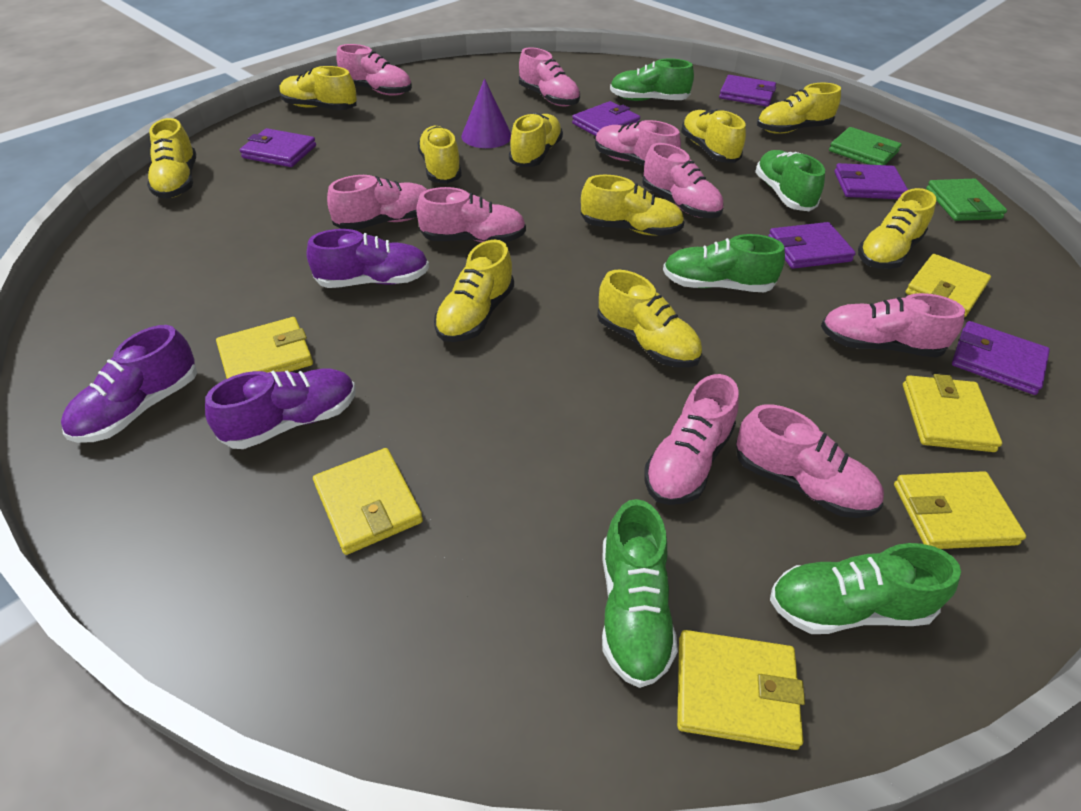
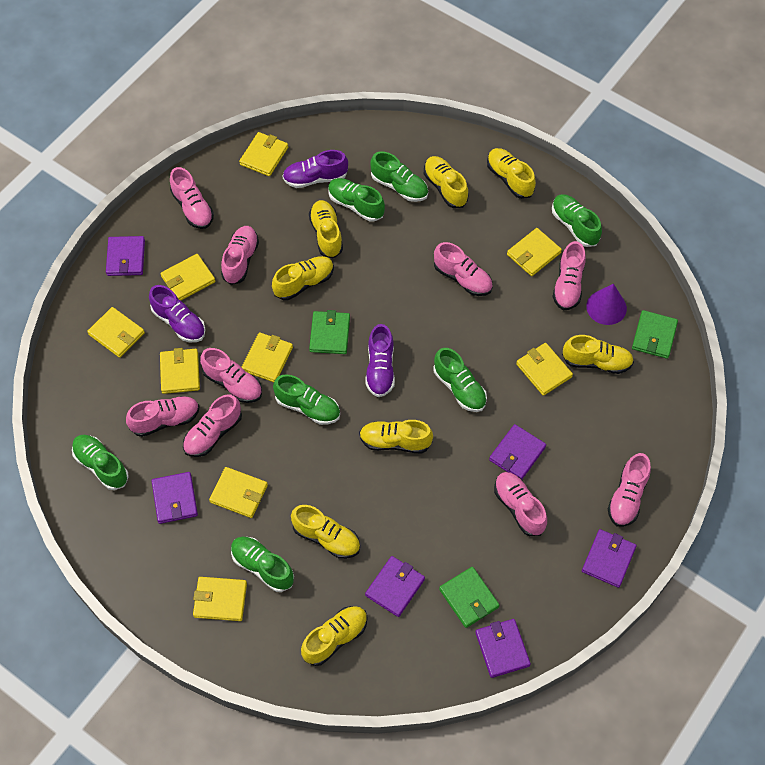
green shoe: [602,499,678,688] [610,58,694,101] [663,234,785,292] [755,150,825,211] [770,543,961,634] = 5 -> [72,435,129,490] [231,537,294,592] [273,374,340,425] [328,178,385,222] [370,151,428,202] [433,348,487,412] [552,194,602,247] = 7
green wallet: [829,127,902,165] [926,179,1007,221] = 2 -> [309,310,350,354] [439,567,500,628] [632,310,678,359] = 3
yellow shoe: [147,118,196,199] [280,66,357,110] [417,126,462,184] [434,240,514,342] [509,113,563,167] [581,175,684,236] [597,270,702,368] [681,109,746,163] [757,83,841,134] [858,188,936,269] = 10 -> [272,256,334,300] [291,505,360,559] [301,606,368,666] [309,200,343,259] [359,420,433,454] [424,156,468,208] [487,148,536,199] [562,335,634,374] = 8
yellow wallet: [216,317,313,379] [313,448,423,555] [677,630,805,750] [894,471,1026,549] [903,374,1002,452] [906,254,991,317] = 6 -> [87,307,145,358] [160,348,200,394] [161,254,215,301] [193,577,247,621] [209,467,268,518] [239,132,288,176] [242,332,293,382] [507,228,562,276] [516,343,573,396] = 9

